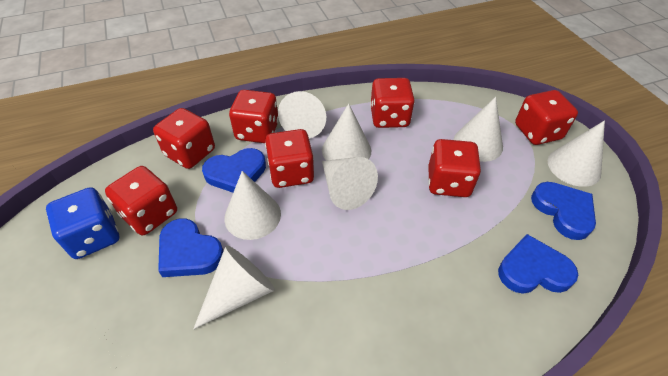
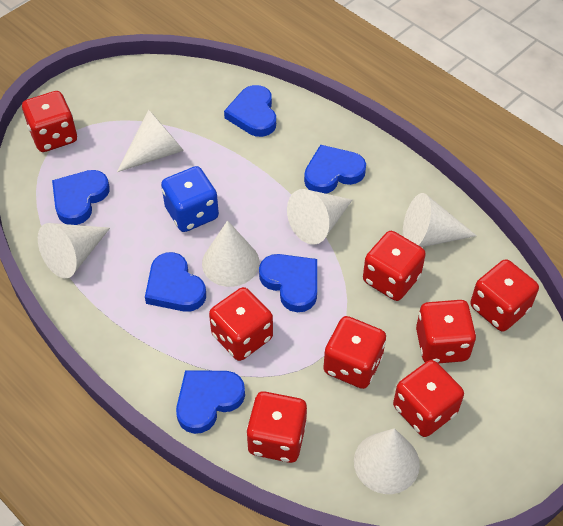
blue heart: [158,218,223,277] [202,148,266,193] [498,234,578,294] [531,182,596,240] = 4 -> [52,170,110,225] [145,252,206,312] [176,370,245,434] [224,85,276,137] [259,254,317,312] [304,145,366,194] = 6
red dice: [105,166,177,235] [153,108,215,169] [229,90,279,143] [265,129,314,188] [370,78,415,128] [428,139,481,197] [515,90,578,145] = 7 -> [22,91,77,152] [209,287,273,361] [246,391,307,463] [323,316,386,389] [363,231,426,301] [393,360,464,437] [416,300,476,363] [470,259,539,331] = 8
white cone: [193,245,275,329] [224,171,281,240] [278,91,326,138] [322,104,371,161] [322,157,378,210] [454,97,503,162] [548,120,605,187] = 7 -> [38,223,110,278] [117,109,184,172] [202,220,259,287] [287,189,352,244] [354,428,420,494] [403,193,477,247] = 6

